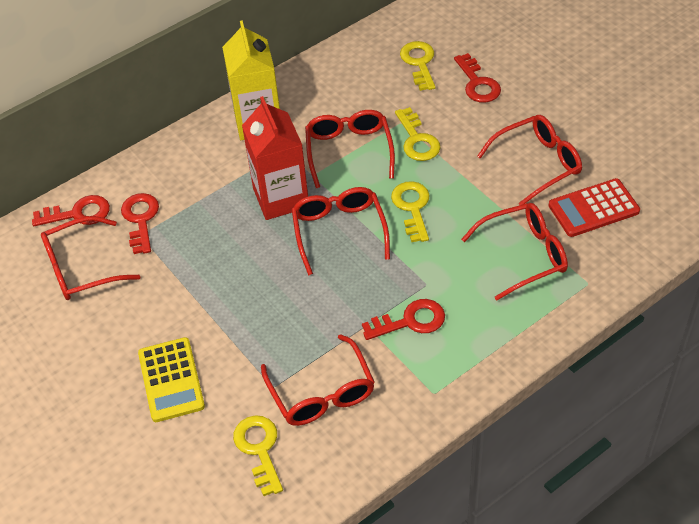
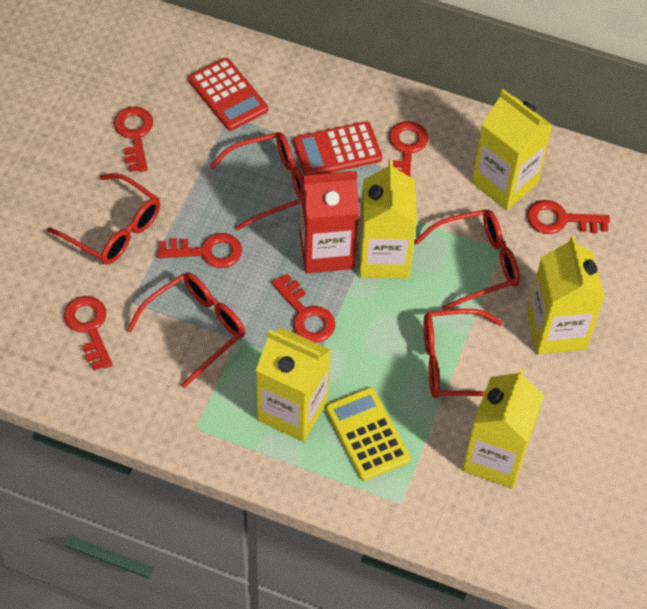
red calculator: [548,178,640,237] = 1 -> [188,58,268,131] [293,121,382,175] = 2
red glasses: [41,216,141,300] [261,334,375,426] [292,187,390,276] [305,110,395,188] [461,203,568,301] [477,115,582,205] = 6 -> [47,173,160,265] [127,272,245,388] [210,132,303,231] [415,209,520,310] [423,309,503,398] = 5
red key: [32,195,110,226] [121,193,159,254] [362,299,445,340] [454,53,501,103] = 4 -> [64,296,113,370] [114,107,153,172] [157,233,242,268] [271,274,335,343] [389,121,428,177] [527,200,610,234] = 6
yellow carton: [222,20,280,140] = 1 -> [256,328,331,442] [359,160,417,278] [462,368,544,489] [472,89,553,210] [527,236,605,355] = 5
yellow key: [233,415,283,496] [391,181,430,242] [395,107,441,161] [400,41,436,91] = 4 -> none = 0

